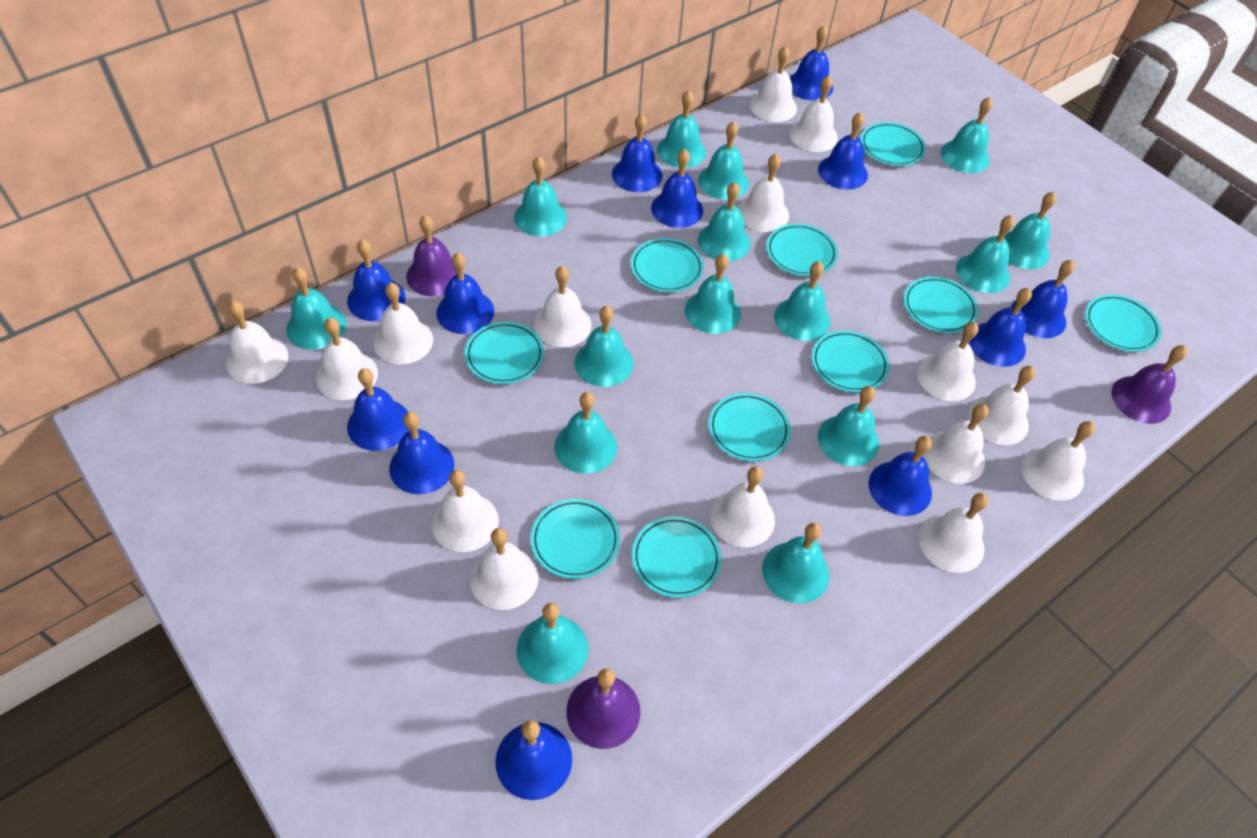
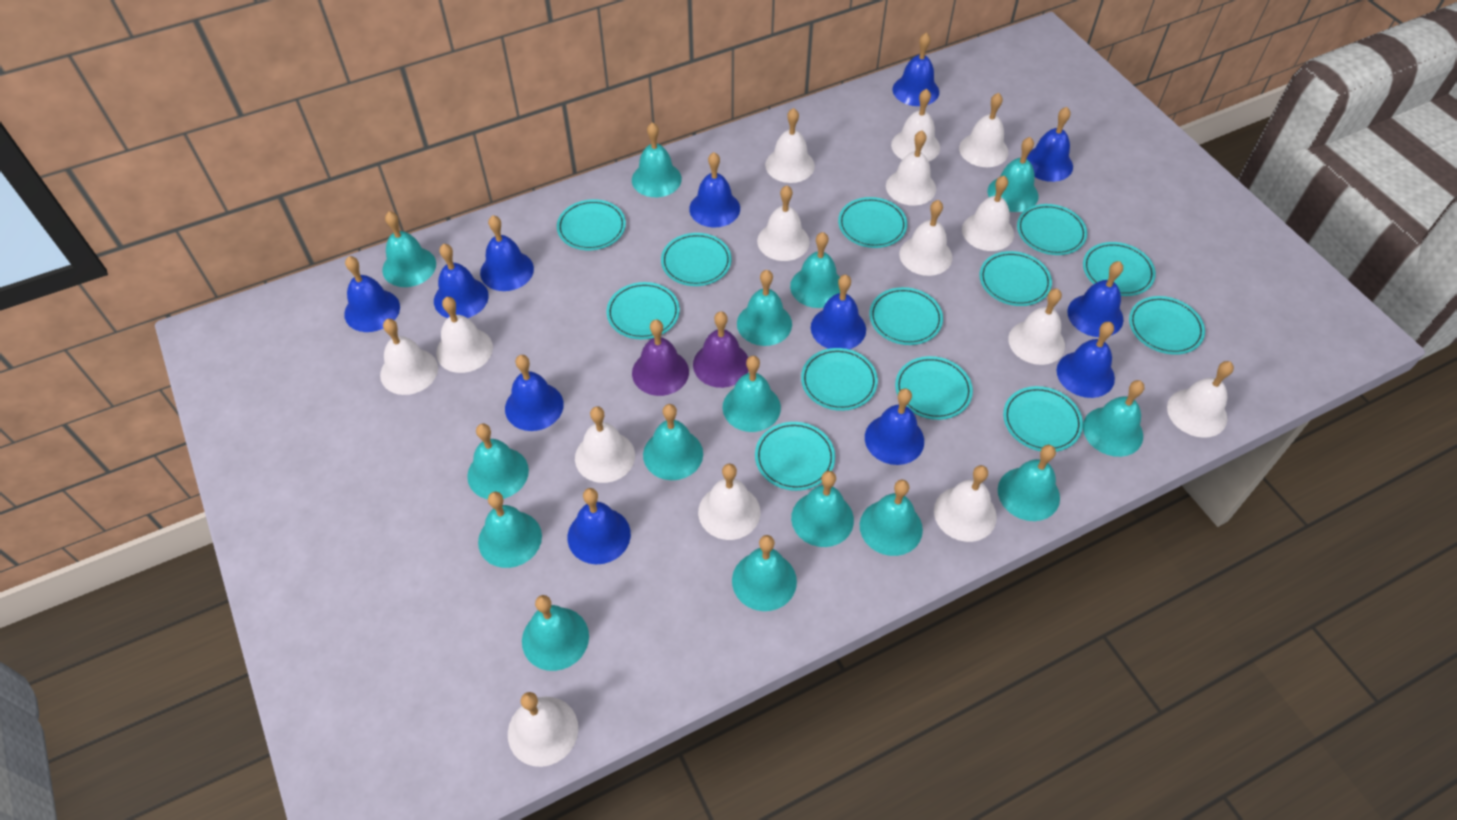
purple bell: [406,215,457,296] [566,668,641,749] [1111,345,1188,424] = 3 -> [632,320,689,396] [693,311,748,388] = 2
turquoise plate: [465,322,544,384] [531,499,620,579] [631,238,704,292] [632,516,722,598] [709,393,791,461] [766,224,838,276] [812,331,889,393] [861,122,926,166] [904,277,978,333] [1085,294,1161,352] = 10 -> [557,199,626,250] [606,282,680,339] [661,233,732,286] [755,422,835,491] [801,348,878,411] [838,197,907,248] [869,287,943,345] [895,356,973,420] [979,251,1052,306] [1003,386,1083,452] [1017,204,1087,255] [1083,242,1156,296] [1129,296,1205,355] = 13

